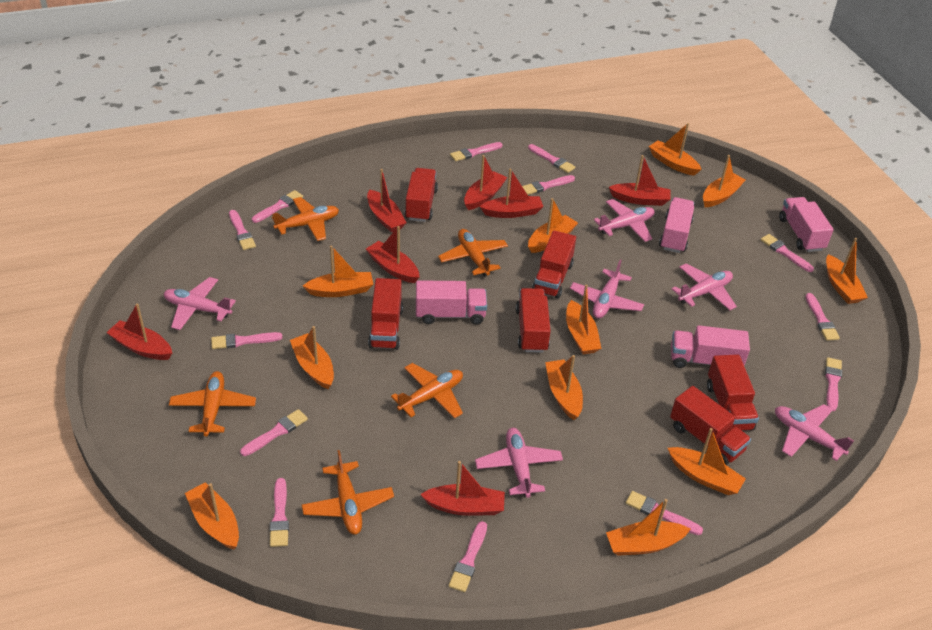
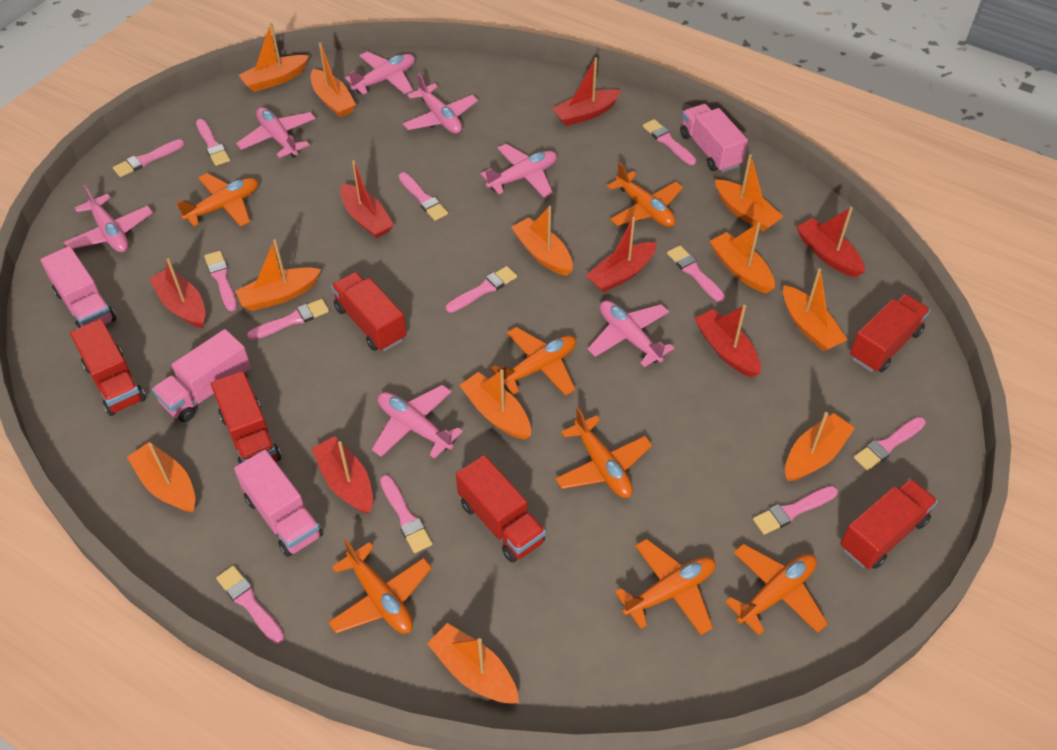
orange plane: [169,371,256,436] [272,197,339,241] [302,450,394,535] [391,363,463,419] [438,229,508,276] = 5 -> [177,173,258,227] [328,539,432,634] [490,327,576,396] [555,407,652,498] [607,162,683,227] [615,539,716,635] [725,544,828,635] = 7
pink brush: [211,332,282,349] [229,210,256,250] [240,409,308,456] [252,190,303,223] [270,478,289,547] [449,521,487,592] [450,142,503,161] [522,175,575,195] [528,144,575,173] [626,491,703,535] [760,234,814,272] [805,293,840,341] [825,357,842,411] = 13 -> [113,139,184,177] [196,119,230,166] [204,251,237,311] [216,566,284,644] [247,299,329,340] [380,475,432,553] [399,172,448,221] [446,266,517,313] [643,119,696,165] [667,246,725,302] [753,486,838,535] [854,417,926,470] = 12
pink plane: [164,277,236,330] [475,428,563,498] [570,260,644,319] [594,199,655,242] [672,263,737,310] [775,404,854,461] = 6 -> [63,185,153,252] [236,107,316,158] [345,52,415,95] [372,385,463,459] [403,73,478,134] [481,144,557,197] [587,301,674,367] = 7

